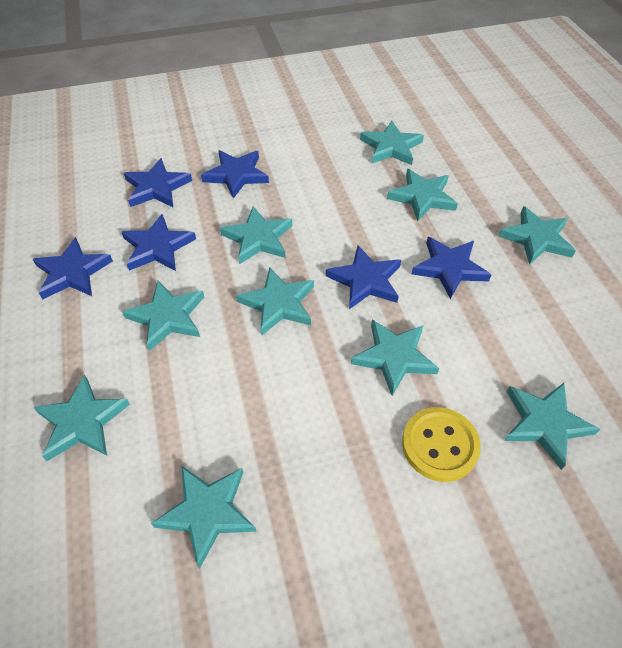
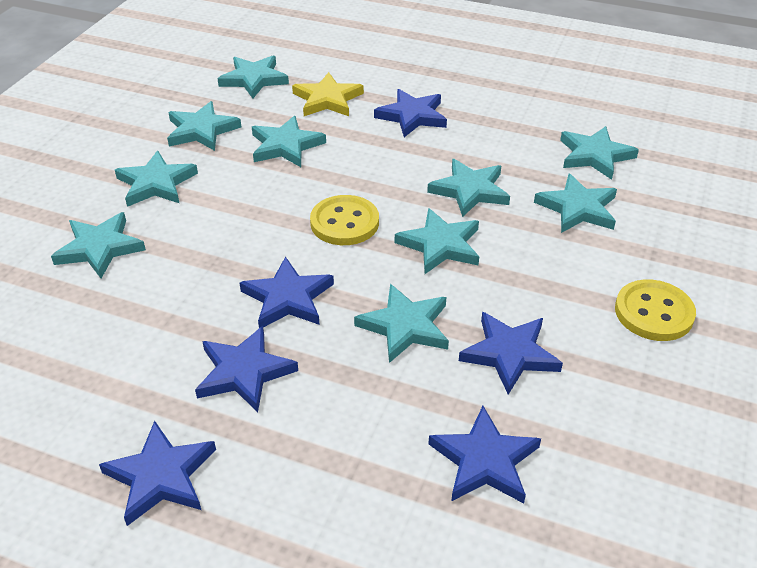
yellow button: [402,407,481,482] = 1 -> [310,195,379,245] [615,279,696,341] = 2
yellow star: none = 0 -> [292,72,364,116] = 1

